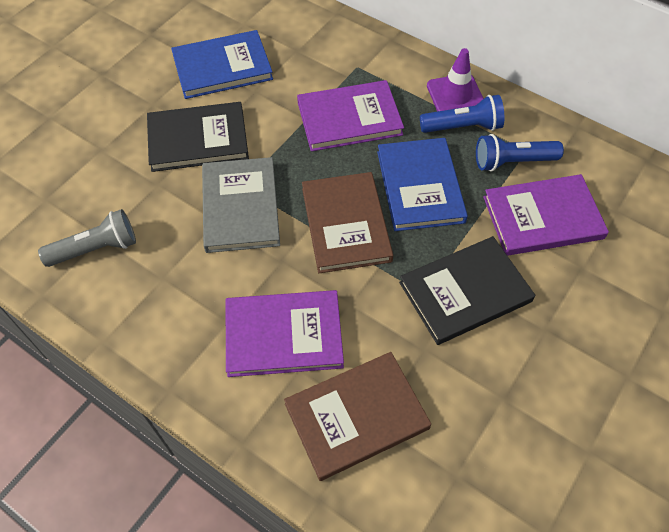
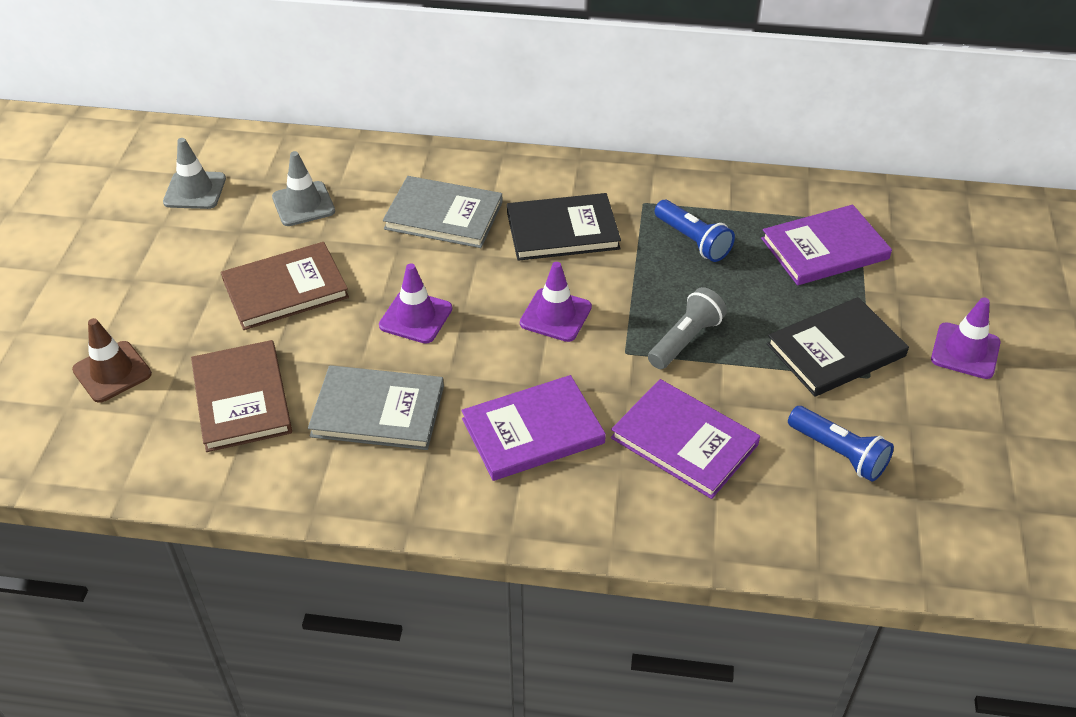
blue book: [171,30,273,99] [377,138,468,231] = 2 -> none = 0
brown traffic cone: none = 0 -> [72,318,152,403] = 1
grey book: [202,157,280,253] = 1 -> [308,365,444,450] [383,176,503,248] = 2
grey traffic cone: none = 0 -> [163,138,226,209] [272,151,335,226] = 2
purple traffic cone: [427,48,484,112] = 1 -> [379,264,452,344] [520,262,592,342] [931,297,1001,379] = 3

